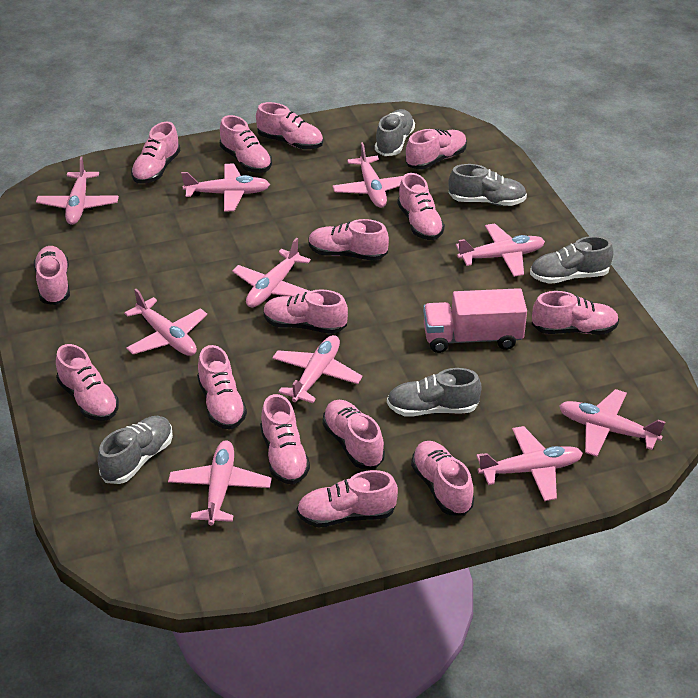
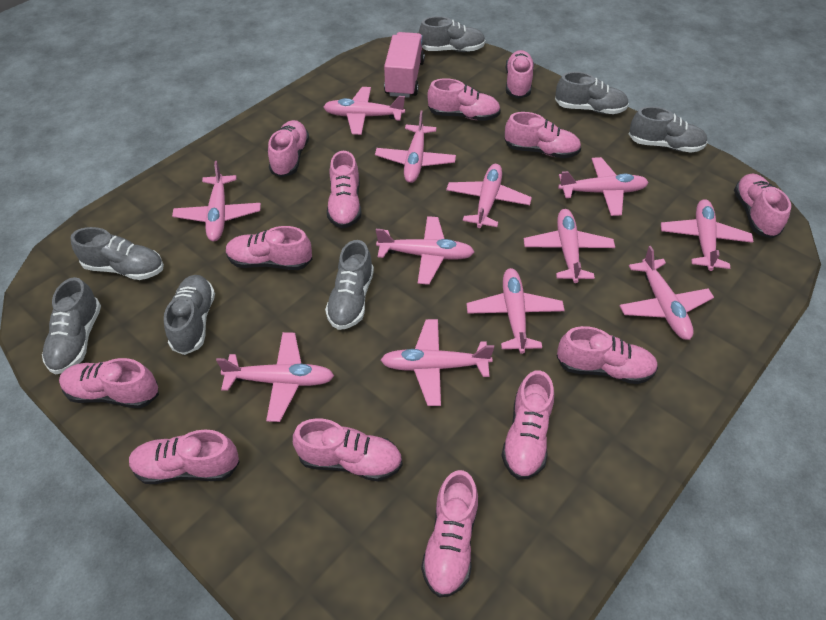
grey shoe: [98,416,173,484] [375,109,415,156] [387,368,482,416] [449,164,527,206] [530,236,614,284] = 5 -> [42,277,101,374] [71,227,164,280] [164,275,215,355] [325,240,374,330] [419,16,486,52] [555,72,629,114] [629,106,708,153] = 7
pink plane: [36,157,119,225] [124,289,207,356] [168,441,272,525] [181,164,270,212] [232,238,311,307] [272,335,363,403] [332,142,403,208] [456,223,545,277] [476,426,583,501] [559,389,665,456] = 10 -> [172,161,261,241] [216,332,334,422] [323,87,405,135] [375,111,456,183] [376,216,474,285] [381,319,494,406] [446,164,532,228] [467,268,565,354] [524,209,615,283] [558,157,649,216] [619,246,714,340] [661,199,753,271] = 12
pink shoe: [34,246,70,305] [56,344,119,421] [131,122,180,183] [197,345,247,429] [220,115,272,173] [256,102,323,149] [260,394,310,485] [263,289,348,334] [297,470,398,527] [308,219,389,261] [322,400,385,469] [397,173,445,240] [405,129,467,169] [411,441,474,516] [532,291,619,335] = 15 -> [59,358,159,408] [129,429,240,484] [226,226,312,270] [268,120,309,177] [293,418,403,481] [327,151,361,229] [421,470,478,598] [427,78,501,121] [501,370,554,480] [504,112,581,158] [506,50,534,99] [556,326,658,384] [734,173,791,239] = 13

